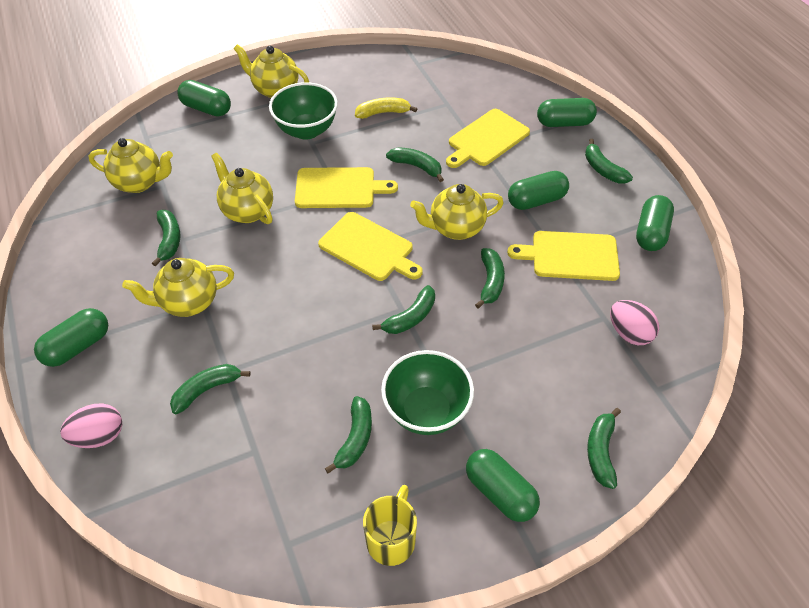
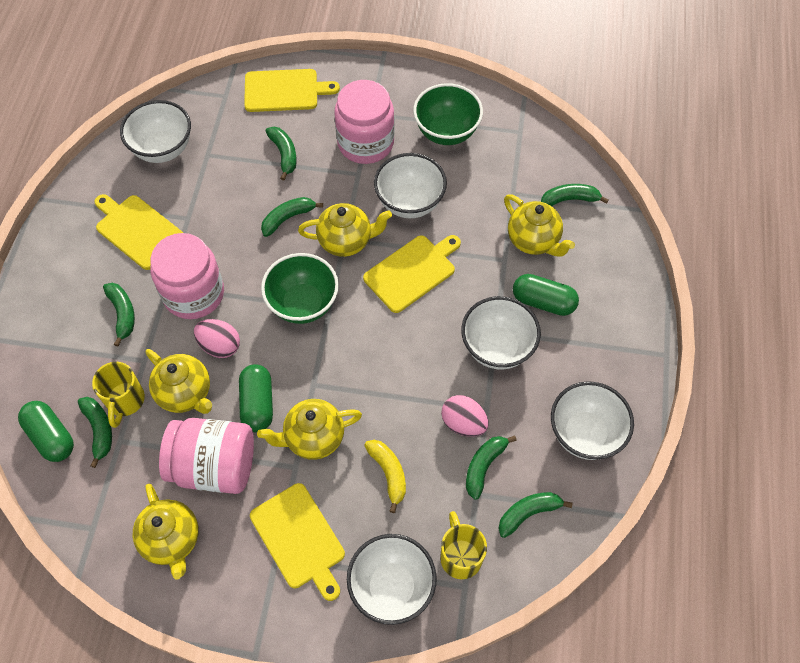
green banana: [152,210,181,267] [170,364,250,414] [325,396,372,474] [372,285,435,334] [386,147,444,182] [475,248,505,309] [585,139,633,184] [587,408,621,489] = 8 -> [78,397,112,468] [103,283,135,347] [261,197,323,237] [266,127,297,181] [466,435,517,500] [498,492,573,538] [541,184,609,206] = 7
green capsule: [34,308,108,367] [177,80,231,117] [466,449,540,522] [508,171,569,210] [537,98,597,127] [636,195,674,251] = 6 -> [18,401,74,462] [239,364,273,432] [513,274,579,316] = 3
pink jar: none = 0 -> [150,233,224,319] [159,418,254,494] [334,80,395,164] = 3
white bowl: none = 0 -> [120,100,191,163] [347,534,437,625] [374,153,447,218] [461,296,541,370] [551,381,634,460] = 5
yellow mug: [363,485,417,566] = 1 -> [92,362,145,428] [440,511,487,579] = 2

